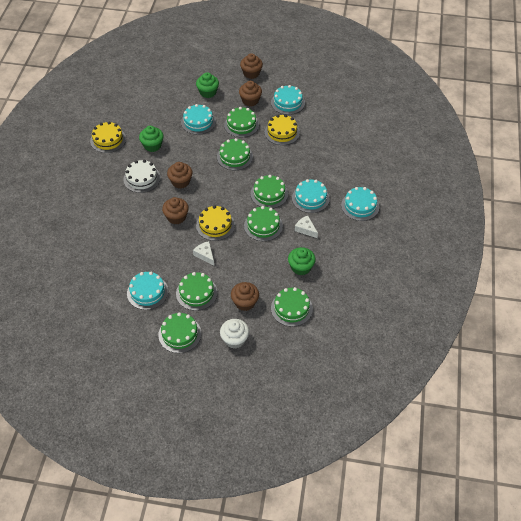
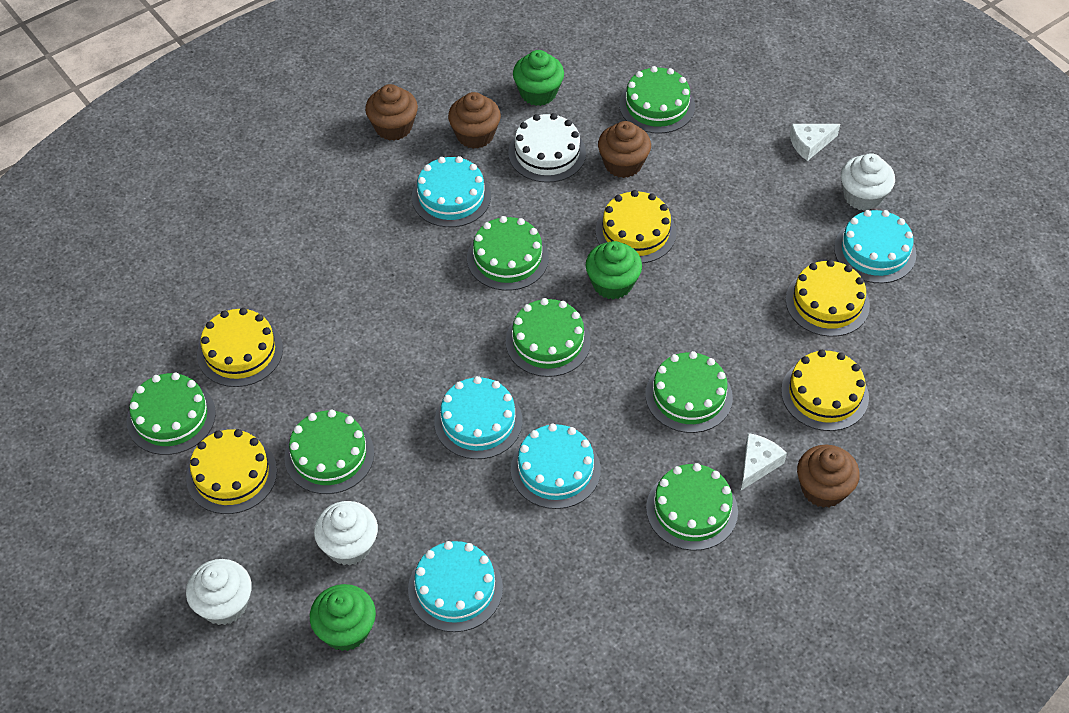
brown cupcake: [162,197,189,224] [167,162,193,188] [231,282,259,311] [239,81,262,106] [240,53,263,79] = 5 -> [365,84,418,141] [448,92,501,149] [598,121,651,178] [797,445,860,508] = 4
white cupcake: [220,319,249,349] = 1 -> [186,559,252,625] [314,501,378,566] [841,153,895,211] = 3
yellow cake: [90,122,126,153] [196,205,235,241] [265,114,300,145] = 3 -> [186,429,277,514] [197,308,283,387] [596,190,676,263] [781,350,869,431] [786,260,870,337] = 5

